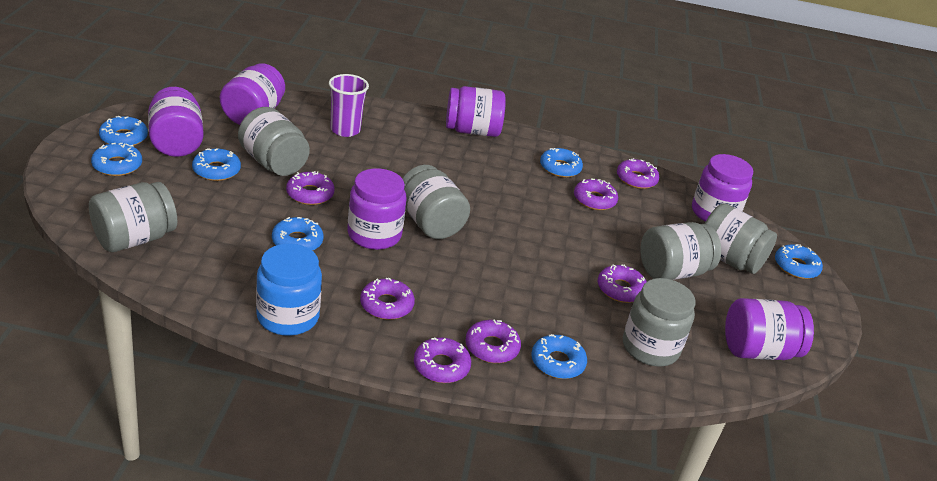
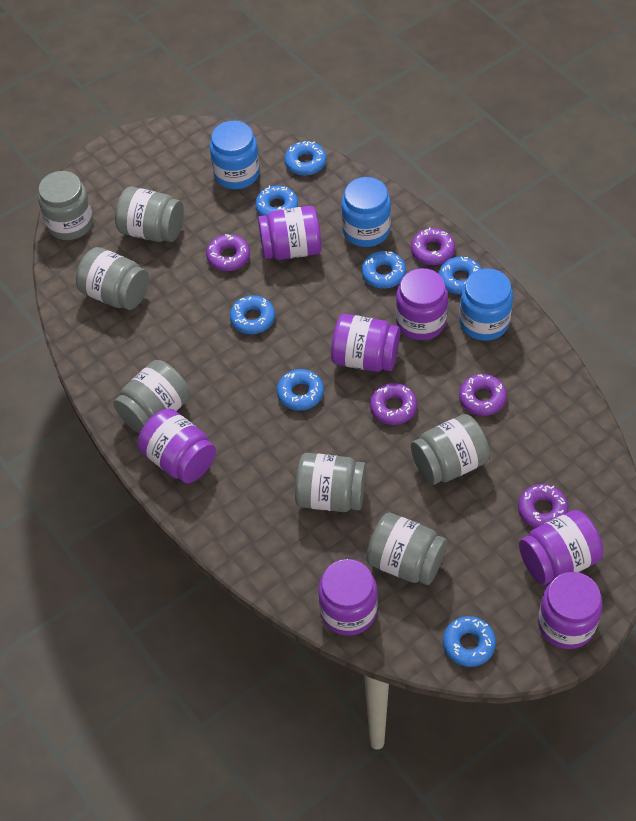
blue jar: [256,243,322,336] = 1 -> [210,121,260,189] [342,177,391,247] [459,268,513,341] = 3
grey jar: [89,182,177,252] [238,107,310,176] [403,165,470,239] [623,278,695,366] [640,222,721,280] [704,203,777,274] = 6 -> [38,171,93,240] [76,247,149,310] [113,360,190,434] [115,187,184,242] [295,453,366,512] [366,513,447,585] [411,414,490,485] = 7
purple cup: [329,74,369,137] = 1 -> none = 0
purple donut: [286,171,335,205] [360,278,415,320] [414,337,471,383] [465,320,521,363] [574,179,618,210] [598,264,647,303] [617,158,659,189] = 7 -> [206,234,250,271] [370,383,417,425] [411,227,455,265] [459,374,507,416] [518,484,568,528] = 5
purple jar: [148,87,204,157] [220,63,285,125] [347,168,406,250] [446,86,506,137] [692,154,753,222] [725,298,814,360] = 6 -> [138,409,216,483] [258,206,321,260] [318,559,378,636] [331,314,400,372] [396,268,448,340] [519,510,603,585] [538,572,602,649] = 7

